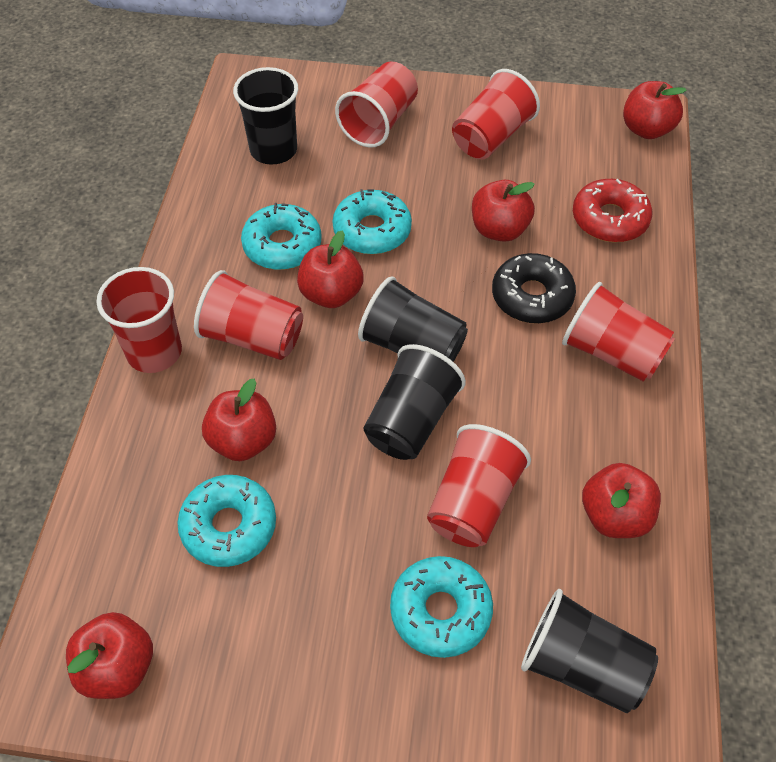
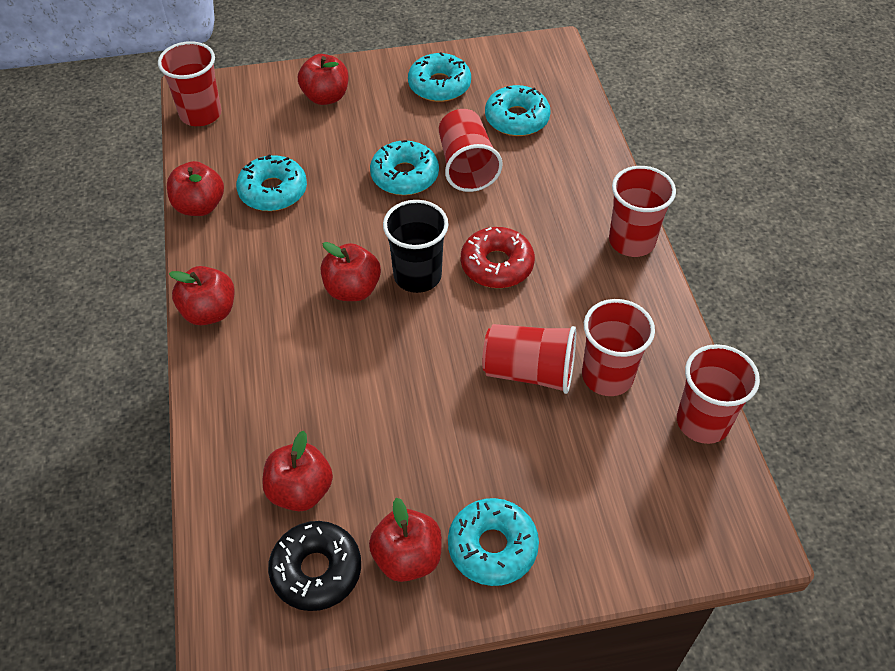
black cup: [233,67,298,165] [358,276,468,362] [364,344,466,460] [521,589,658,713] = 4 -> [383,200,449,293] = 1
turquoise donut: [177,475,276,567] [241,203,322,270] [332,189,412,254] [390,556,493,658] = 4 -> [236,154,307,211] [370,140,439,195] [408,52,471,102] [448,498,539,586] [485,85,551,136] = 5

